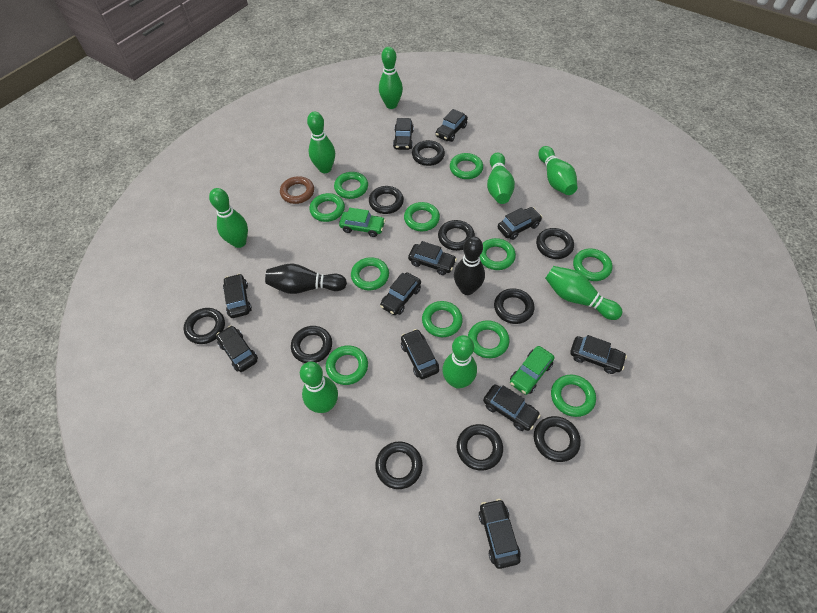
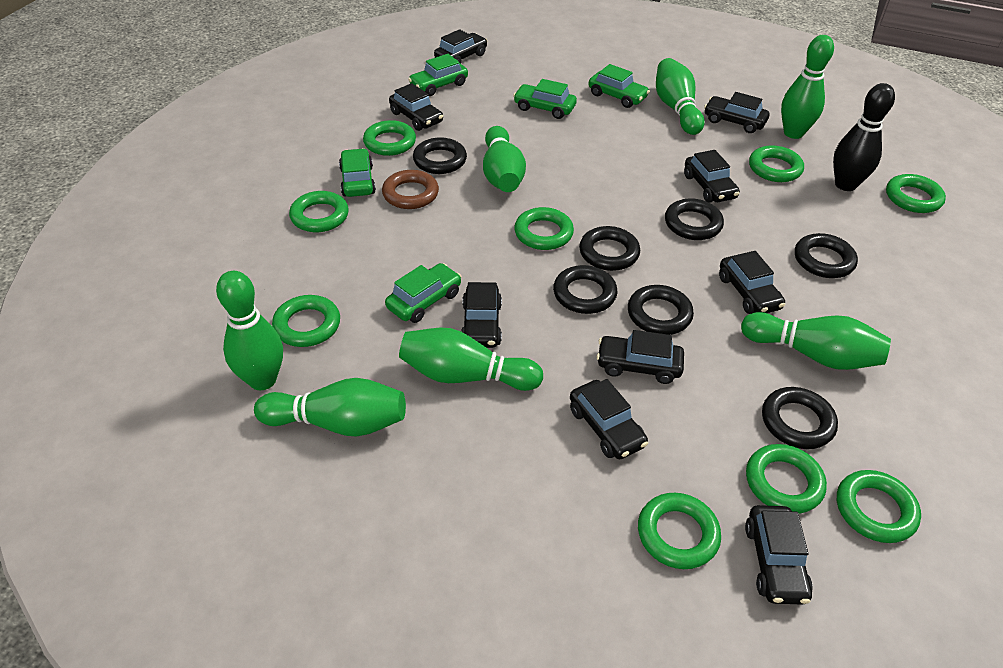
black bowling pin: [265,263,347,294] [454,236,485,295] = 2 -> [833,83,895,191] = 1
black car: [216,325,258,372] [223,273,252,318] [380,272,421,315] [393,118,414,150] [401,329,439,379] [408,241,457,275] [436,109,468,142] [479,499,521,569] [483,384,541,431] [498,207,542,240] [570,335,627,374] = 11 -> [389,83,443,131] [434,29,487,64] [461,282,502,348] [570,379,648,459] [597,330,684,384] [684,150,740,203] [704,92,769,133] [719,251,785,314] [745,505,813,605] = 9
black ring: [184,308,225,344] [291,326,332,363] [369,186,404,214] [375,442,423,489] [412,140,445,166] [438,220,475,251] [457,424,503,471] [494,288,535,324] [534,416,581,462] [536,228,574,259] = 10 -> [413,137,467,174] [553,265,617,314] [579,226,640,271] [628,285,694,335] [665,198,724,240] [762,387,838,449] [795,233,858,278] = 7
green bowling pin: [209,188,248,248] [300,362,338,413] [307,112,335,173] [379,47,403,109] [442,335,477,389] [487,153,515,204] [538,146,578,195] [545,266,623,320] = 8 -> [216,271,283,390] [254,378,406,437] [399,327,543,391] [483,126,526,192] [656,58,705,135] [741,312,891,370] [781,35,834,139] = 7
green car: [339,208,385,237] [510,346,554,395] = 2 -> [339,148,376,197] [385,263,462,323] [408,54,468,96] [513,79,577,119] [589,64,650,108] = 5
green ring: [310,193,345,222] [326,345,368,385] [334,172,368,199] [351,257,389,291] [404,202,440,231] [422,301,463,337] [450,153,483,179] [468,320,509,358] [480,238,516,270] [551,375,596,417] [573,248,612,281] = 11 -> [272,295,340,347] [289,191,349,232] [363,120,416,156] [514,207,574,250] [638,493,721,569] [746,444,827,514] [749,145,804,182] [837,470,921,543] [886,174,946,213] = 9

